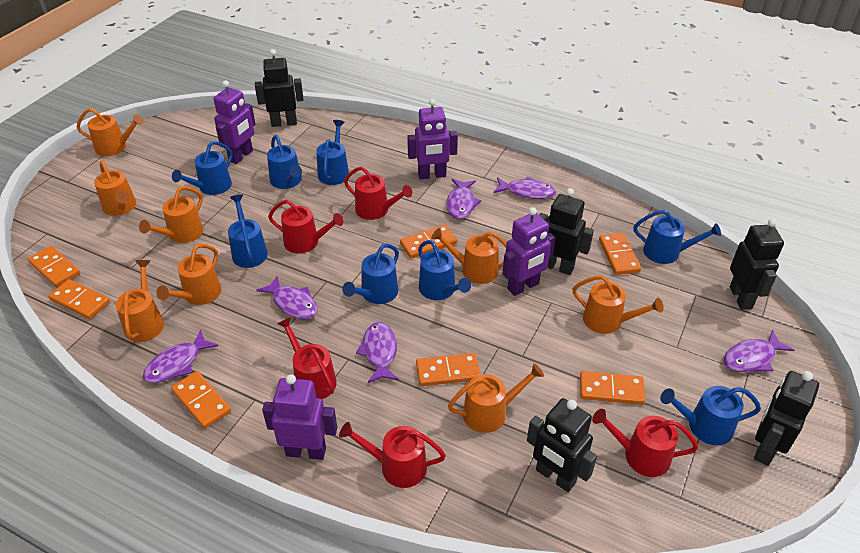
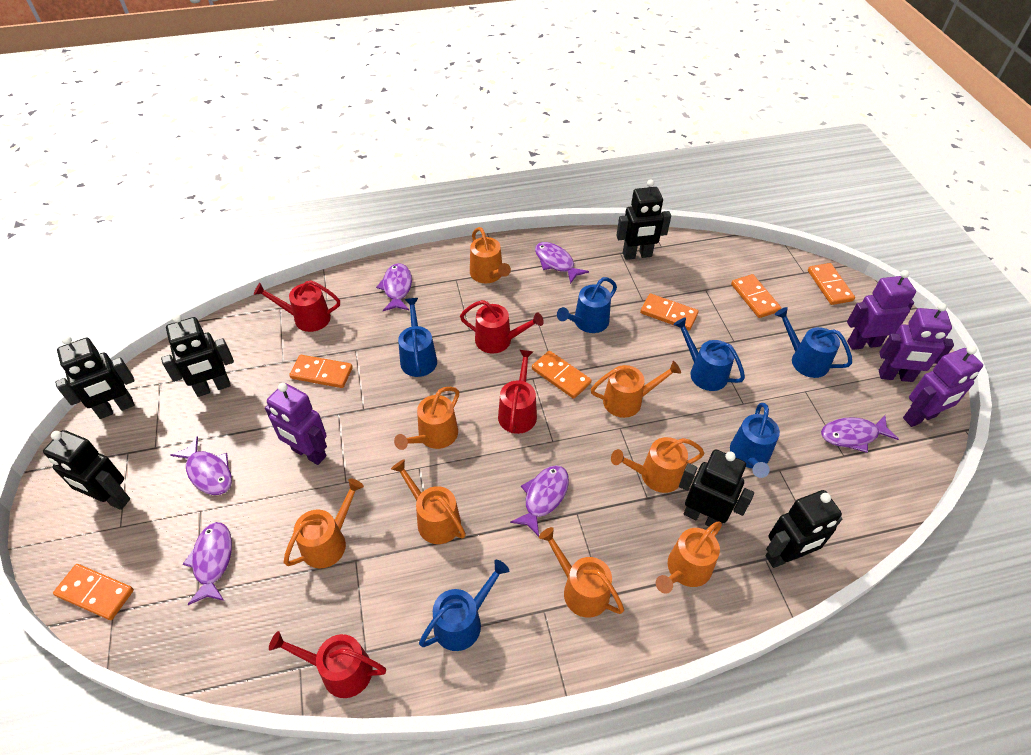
black robot: [255,49,304,127] [527,398,597,492] [539,188,594,275] [730,219,784,310] [754,371,819,466] = 5 -> [43,430,130,510] [55,336,134,419] [161,314,234,397] [616,179,671,260] [679,450,754,526] [765,490,842,568] = 6
blue watering can: [172,141,233,195] [228,195,268,268] [267,135,302,189] [316,120,349,185] [342,243,399,304] [418,240,471,300] [634,210,721,264] [660,386,761,445] = 8 -> [398,298,437,377] [419,560,509,651] [557,277,617,333] [673,317,745,391] [730,403,780,478] [775,307,852,378] = 6
orange domino: [28,246,80,287] [48,279,110,319] [171,371,231,429] [400,225,457,259] [416,353,481,386] [580,371,645,405] [599,233,641,275] = 7 -> [53,564,134,620] [289,355,353,388] [532,351,592,399] [640,294,699,330] [731,274,781,318] [808,263,855,305] = 6
red watering can: [268,200,344,253] [277,317,337,399] [339,422,446,488] [344,166,412,220] [592,409,698,477] = 5 -> [254,280,340,332] [269,631,386,698] [460,300,544,354] [498,350,537,434] = 4

